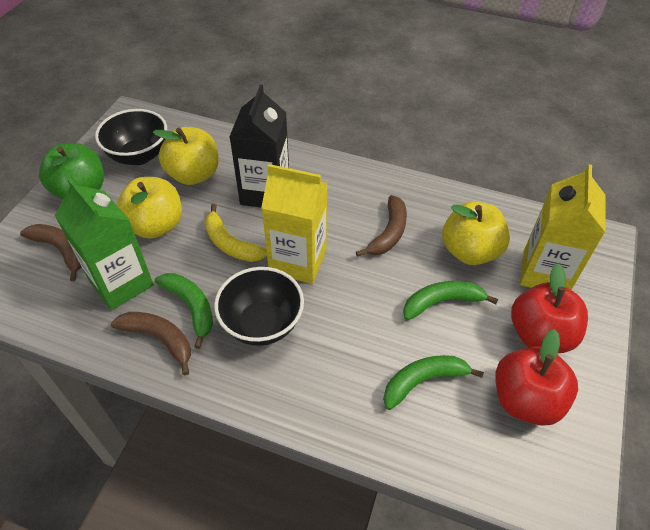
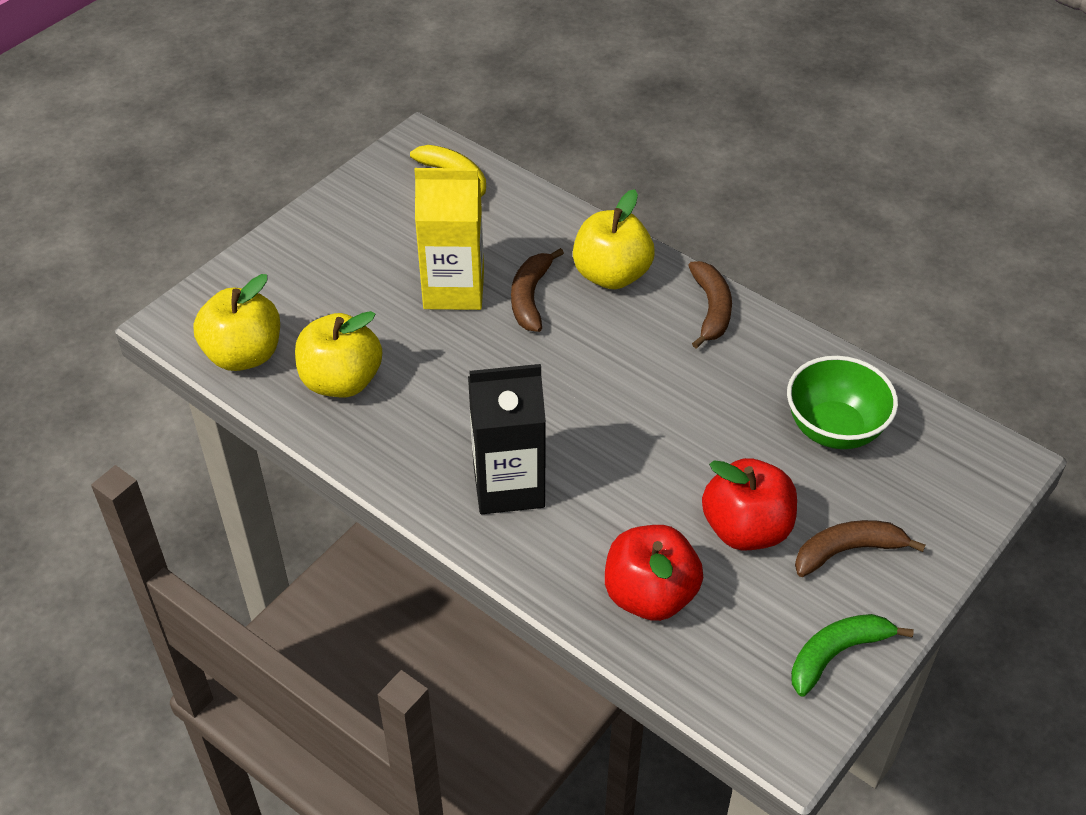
black bowl: [95,109,167,165] [214,267,304,346] = 2 -> none = 0
green apple: [39,143,104,199] = 1 -> none = 0
green banana: [155,273,213,349] [383,355,484,410] [403,281,498,321] = 3 -> [791,614,914,696] = 1
green bowl: none = 0 -> [787,356,898,449] = 1
green carton: [55,178,154,310] = 1 -> none = 0
yellow carton: [261,164,328,284] [520,164,605,290] = 2 -> [414,168,484,310] = 1

